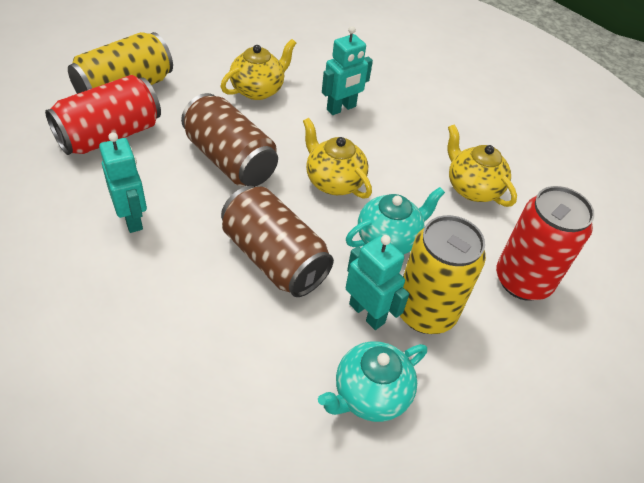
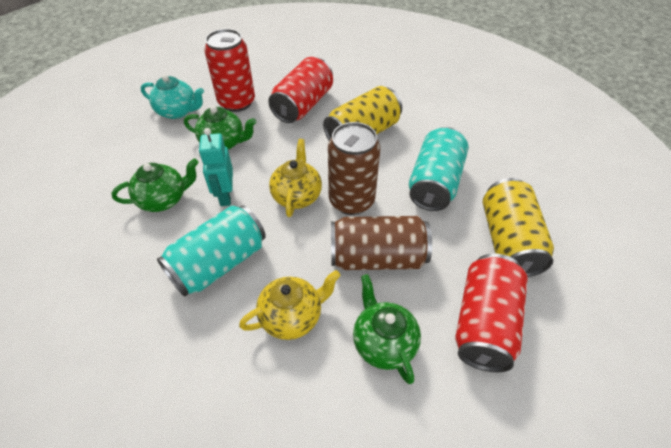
green teapot: none = 0 -> [112,158,199,212] [184,106,256,150] [353,274,421,384] = 3
red can: [45,75,161,155] [496,186,595,301] = 2 -> [204,29,255,112] [268,57,333,123] [455,254,528,372] = 3
turquoise can: none = 0 -> [157,205,266,297] [409,127,468,211] = 2
turquoise robot: [99,132,147,233] [322,26,373,115] [346,235,409,330] = 3 -> [199,128,233,206] = 1
turquoise teapot: [318,341,427,422] [346,187,445,255] = 2 -> [141,75,204,119] = 1
yellow teapot: [221,39,296,100] [303,118,372,199] [447,124,517,207] = 3 -> [239,270,341,340] [269,139,322,217] = 2

